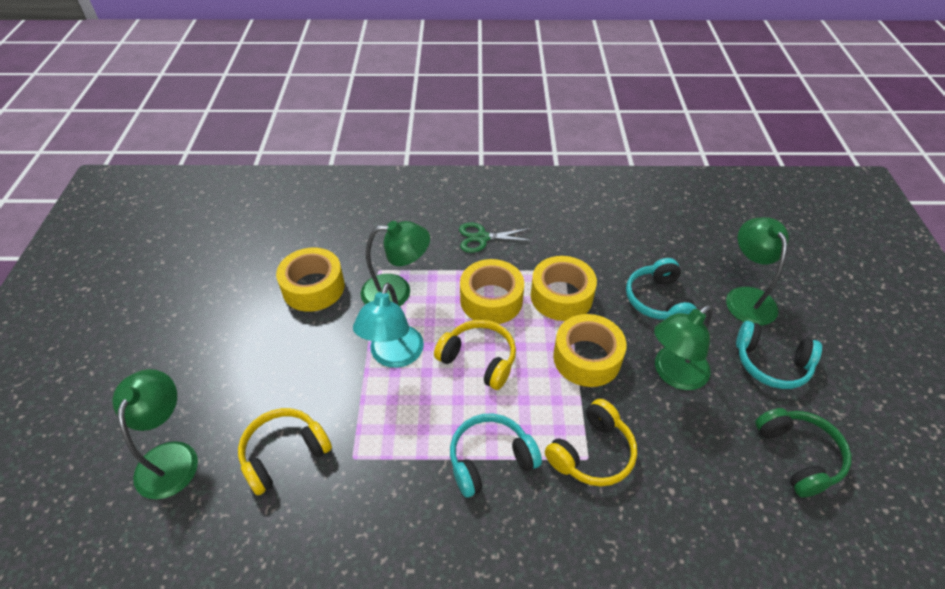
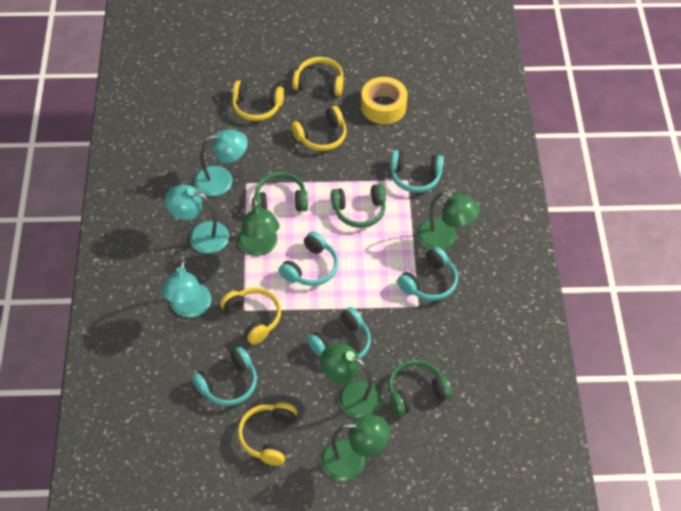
green headphones: [755,408,852,497] = 1 -> [254,172,308,212] [331,184,386,228] [388,360,452,416] = 3
green scissors: [459,222,534,253] = 1 -> none = 0
turquoise headphones: [450,414,542,498] [626,258,697,320] [736,321,822,389] = 3 -> [192,347,257,406] [279,232,338,286] [307,307,371,359] [391,150,444,193] [397,246,458,301] = 5
turquoise lamp: [353,283,424,368] = 1 -> [161,259,211,317] [165,185,229,254] [194,129,248,196] = 3
yellow headphones: [238,408,332,496] [434,320,516,390] [545,399,637,487] = 3 -> [220,288,281,345] [232,81,284,121] [238,402,297,466] [291,106,347,151] [292,57,344,96] = 5
yellow tape: [276,247,345,312] [460,259,524,324] [531,256,597,321] [553,314,627,387] = 4 -> [361,77,408,124] = 1

